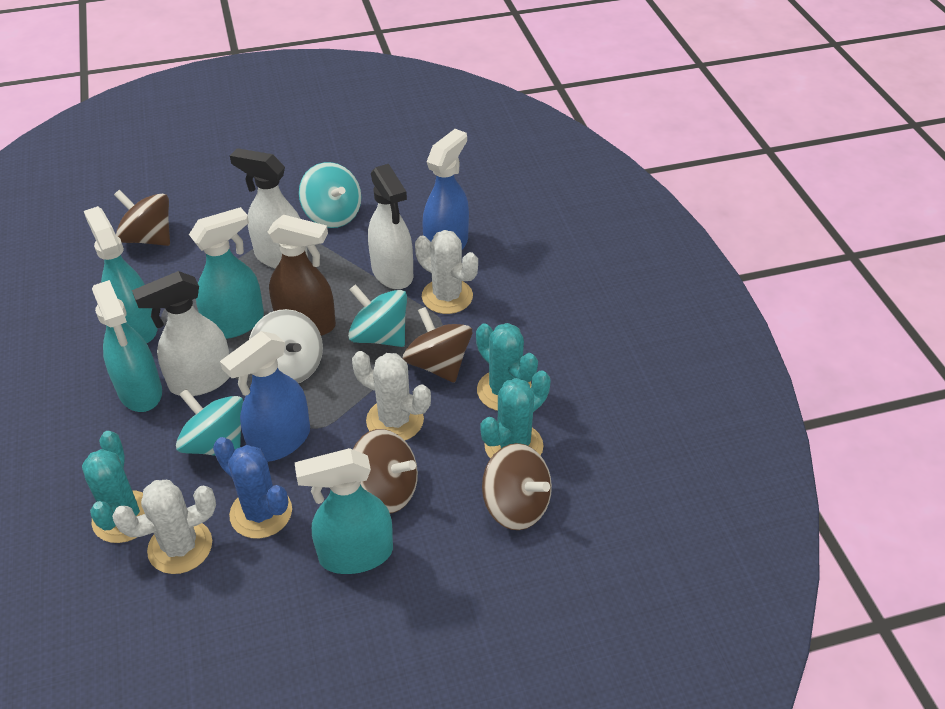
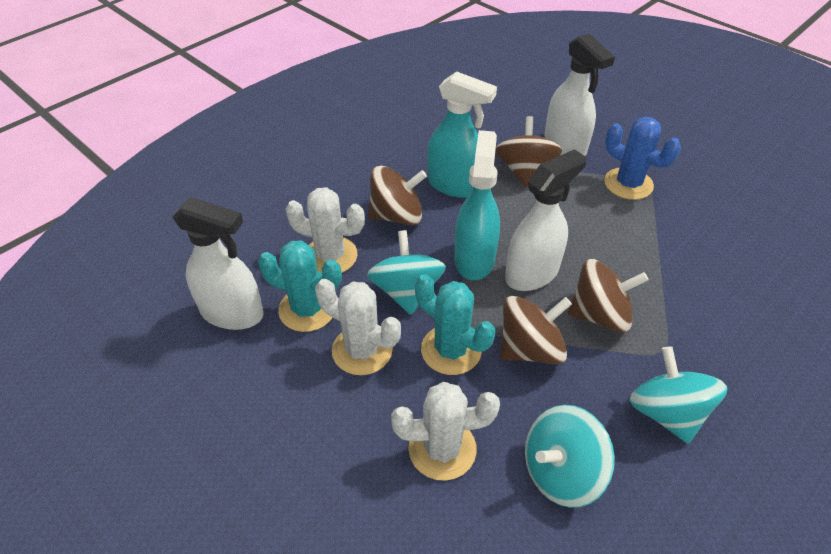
blue spray bottle: [220,331,310,462] [423,129,469,250] = 2 -> none = 0
brown spray bottle: [268,214,336,336] = 1 -> none = 0
turquoise cactus: [82,431,145,543] [476,323,538,411] [480,370,551,459] = 3 -> [258,240,342,332] [415,274,495,375] = 2
turquoise spray bottle: [84,206,158,343] [92,280,162,412] [189,207,264,339] [295,448,393,574] = 4 -> [427,71,497,198] [454,130,500,280] = 2
white spinning top: [249,309,323,383] = 1 -> none = 0

